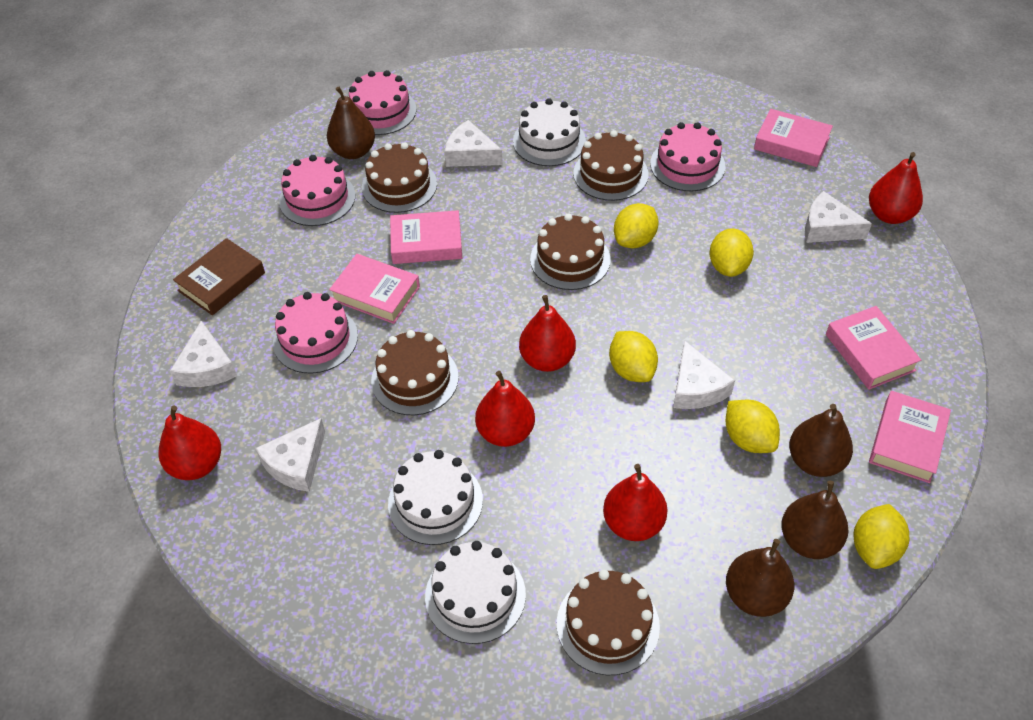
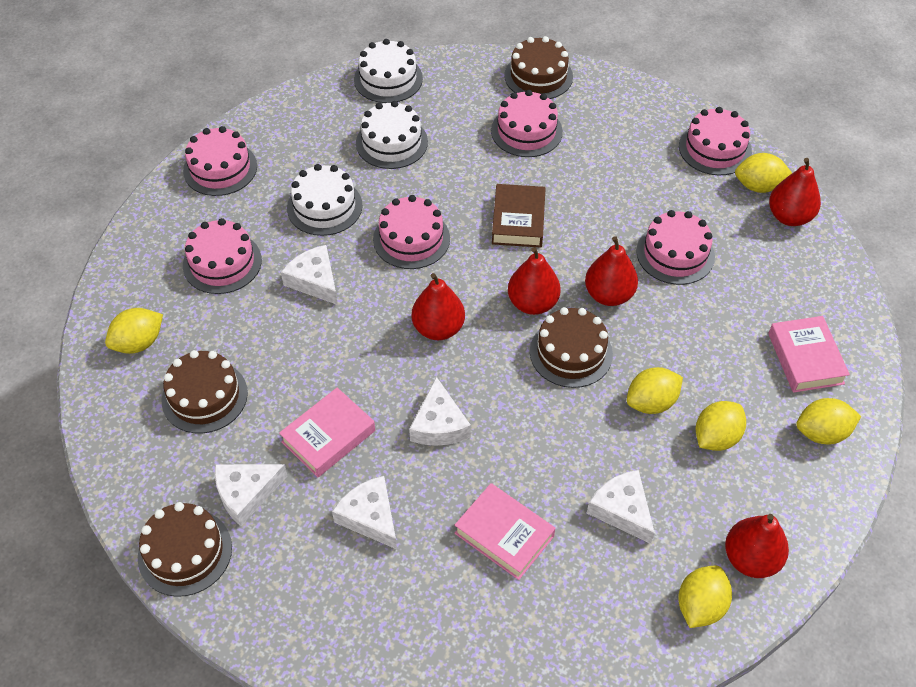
brown cake: [362,142,437,213] [371,330,459,415] [530,213,610,290] [557,570,660,675] [573,130,649,201] = 5 -> [138,502,232,597] [162,350,248,433] [504,36,573,99] [530,307,613,388] = 4
brown pear: [327,87,375,159] [726,539,794,617] [781,481,849,559] [789,404,853,477] = 4 -> none = 0
pink book: [329,254,420,324] [390,210,462,264] [754,109,833,167] [826,306,921,390] [869,391,951,483] = 5 -> [279,388,375,477] [455,483,555,580] [768,316,850,393] = 3
pink cake: [273,292,358,374] [279,155,355,226] [349,70,417,135] [650,122,725,191] = 4 -> [183,126,257,196] [183,218,262,294] [373,195,450,269] [491,90,563,157] [636,210,715,285] [679,107,752,176] = 6
yellow lemon: [609,331,658,382] [614,203,659,248] [709,228,754,277] [726,400,780,453] [854,504,909,569] = 5 -> [105,308,163,354] [627,367,683,414] [678,565,732,628] [696,401,746,451] [735,153,792,193] [796,398,861,445] = 6

